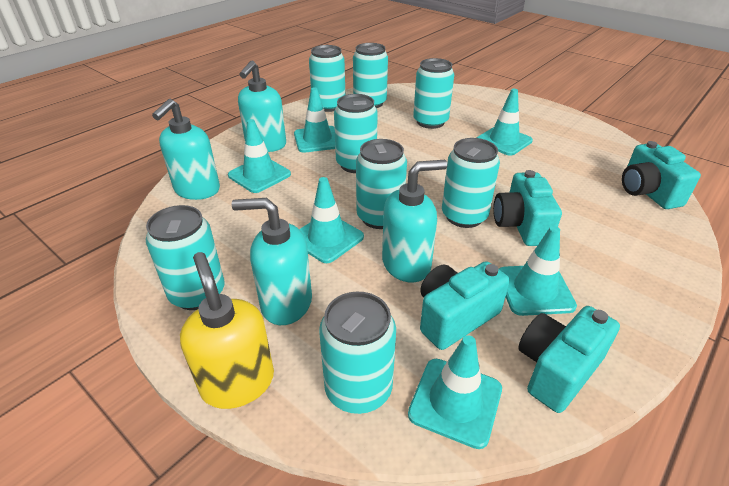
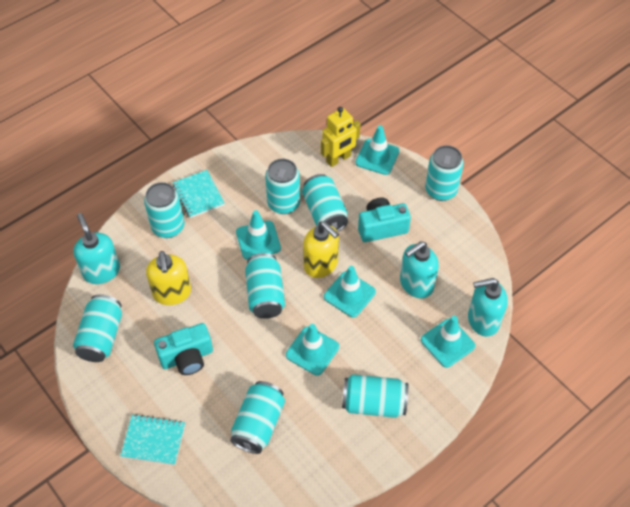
turquoise camera: [420,261,510,350] [493,170,562,246] [518,306,620,413] [622,141,701,209] = 4 -> [154,323,213,375] [358,198,411,242] = 2
turquoise notebook: none = 0 -> [120,414,185,465] [173,170,225,218] = 2
turquoise soap dispenser: [152,99,220,200] [232,198,312,325] [238,61,286,152] [382,160,447,282] = 4 -> [73,213,120,284] [400,241,439,298] [468,278,508,336] = 3
turquoise traffic cone: [228,119,291,193] [294,87,335,153] [299,177,364,263] [408,335,502,449] [477,89,533,156] [499,226,577,316] = 6 -> [236,210,281,260] [286,324,339,376] [324,266,376,318] [355,125,400,175] [421,316,475,368] = 5
yellow robot: none = 0 -> [321,107,360,167] = 1
yellow soap dispenser: [180,252,274,409] = 1 -> [146,251,191,305] [303,221,339,278] = 2

